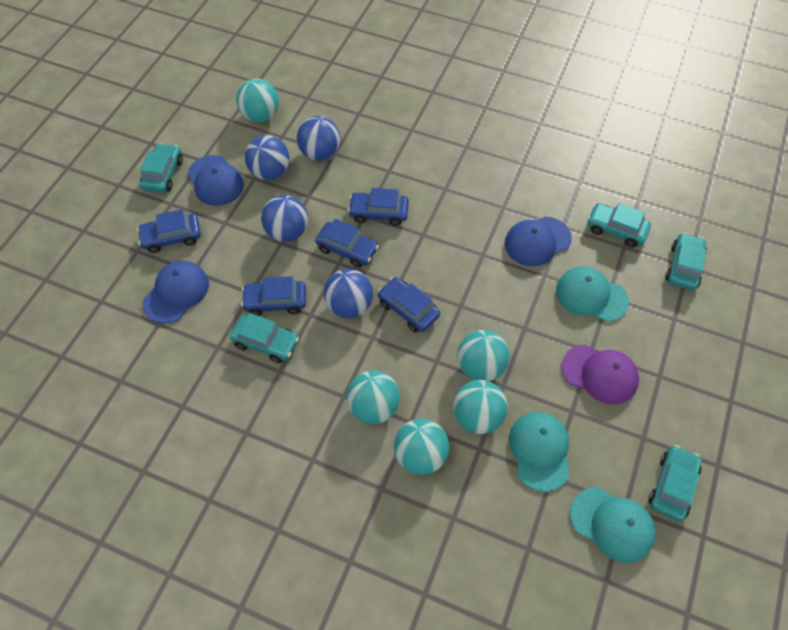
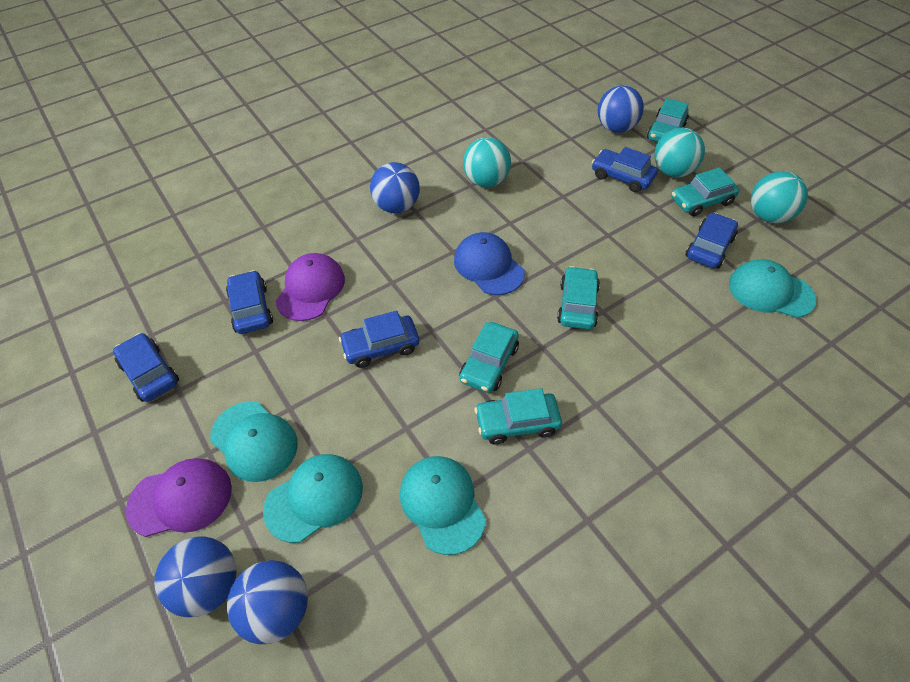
blue cap: [143,261,209,324] [188,155,244,206] [505,217,572,266] = 3 -> [454,232,525,295] = 1
purple cap: [562,344,639,404] = 1 -> [126,458,232,537] [276,253,345,321] = 2
turquoise ball: [236,79,279,122] [347,370,400,424] [394,419,449,475] [453,380,508,434] [457,330,510,381] = 5 -> [463,137,511,187] [654,128,705,177] [751,171,808,223] = 3
turquoise cap: [509,412,570,492] [556,266,629,322] [570,487,656,563] = 3 -> [210,401,298,482] [263,454,363,543] [400,456,486,555] [729,259,816,318] = 4

